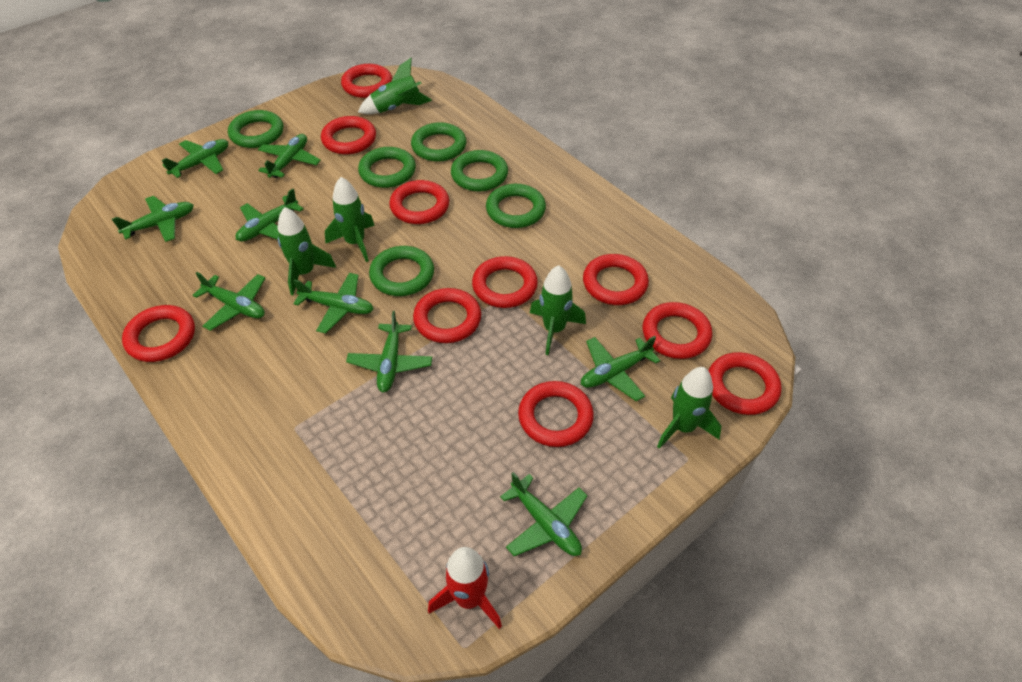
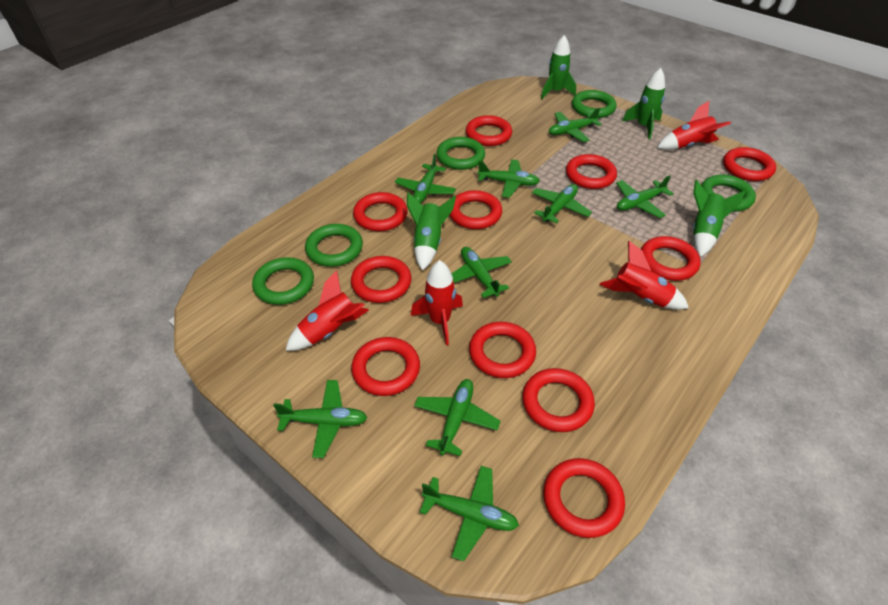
green ring: [228,110,283,148] [358,147,416,188] [369,246,434,296] [411,122,467,162] [451,150,508,192] [486,184,546,228] = 6 -> [252,257,314,305] [305,224,363,267] [436,137,485,170] [572,90,616,118] [701,175,756,212] = 5
green rocket: [278,207,336,295] [325,177,375,262] [358,58,432,114] [530,265,586,355] [657,367,721,449] = 5 -> [407,192,456,271] [541,35,576,99] [622,68,665,139] [693,180,746,257] = 4
red ring: [122,305,195,362] [321,116,376,154] [341,64,392,98] [389,180,449,224] [413,288,481,343] [472,256,538,308] [518,381,594,447] [583,254,649,305] [643,302,712,359] [708,352,781,415] = 10 -> [351,256,411,303] [351,337,420,396] [353,192,408,231] [450,190,502,229] [466,115,512,146] [469,322,536,378] [522,368,595,432] [543,458,625,538] [566,154,617,189] [641,236,701,281] [723,147,776,181] = 11
red rocket: [428,547,502,629] = 1 -> [285,270,369,351] [411,260,463,345] [599,241,689,310] [657,101,731,150] = 4

